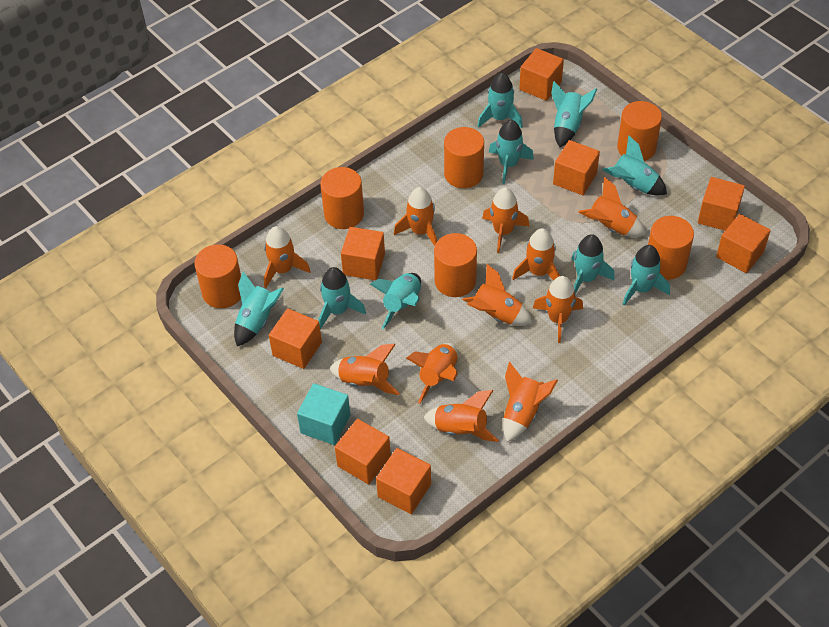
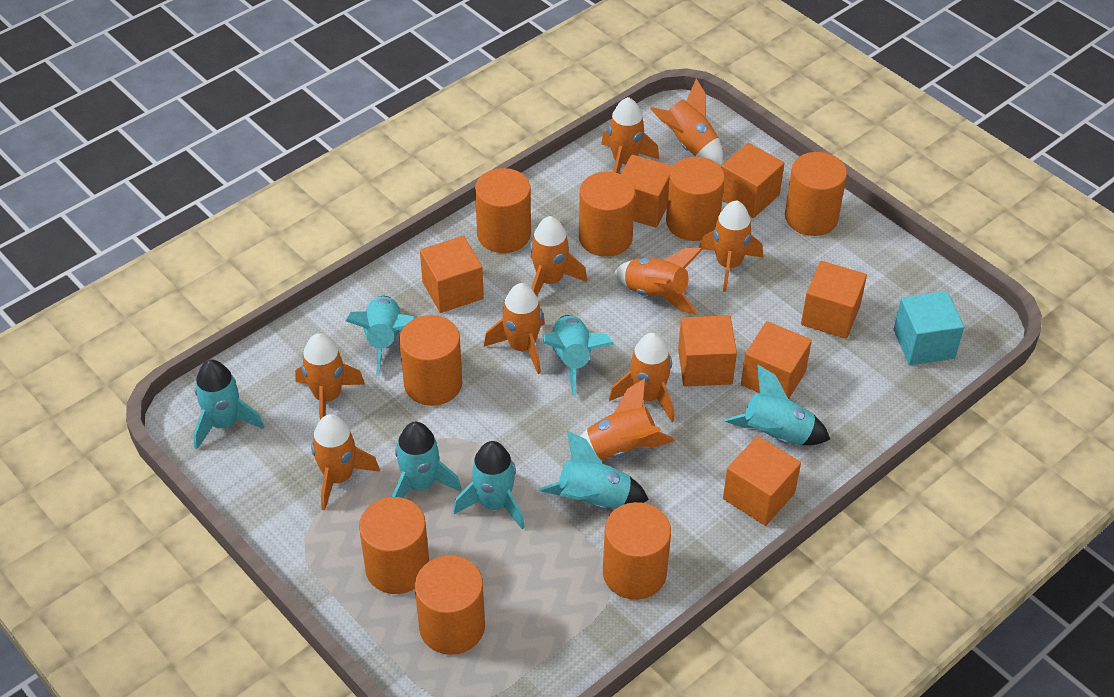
orange cube: [269,308,322,369] [335,419,391,484] [341,227,385,280] [376,448,431,514] [519,48,564,101] [553,140,600,195] [698,177,745,231] [716,214,771,273] = 8 -> [420,236,484,313] [621,155,673,228] [678,315,737,386] [721,143,784,218] [723,436,801,526] [741,321,812,399] [801,261,867,339] = 7
orange cylinder: [194,244,241,308] [320,167,364,229] [434,233,477,297] [444,127,484,188] [617,101,662,161] [648,216,694,280] = 6 -> [359,497,429,594] [399,315,463,406] [415,555,485,655] [475,168,531,253] [579,172,635,257] [603,502,671,600] [666,157,725,241] [785,152,847,236] = 8
orange rocket: [264,226,311,288] [330,344,400,395] [394,187,437,246] [406,343,458,404] [423,390,499,442] [462,264,533,326] [482,188,529,253] [503,362,558,442] [512,228,560,281] [533,276,583,343] [578,177,646,237] = 11 -> [295,333,365,420] [311,414,380,510] [484,283,545,374] [530,216,587,296] [570,378,675,460] [601,97,659,173] [609,333,674,422] [615,248,703,315] [650,79,723,166] [699,200,763,292] = 10
turquoise rocket: [234,272,284,346] [319,267,366,329] [370,273,421,329] [477,73,523,128] [489,120,534,184] [551,81,597,147] [571,234,615,294] [602,135,667,196] [623,245,670,306] = 9 -> [193,360,264,449] [346,296,414,376] [392,422,462,498] [453,441,525,530] [539,431,649,509] [543,315,614,396] [724,365,830,445] = 7

